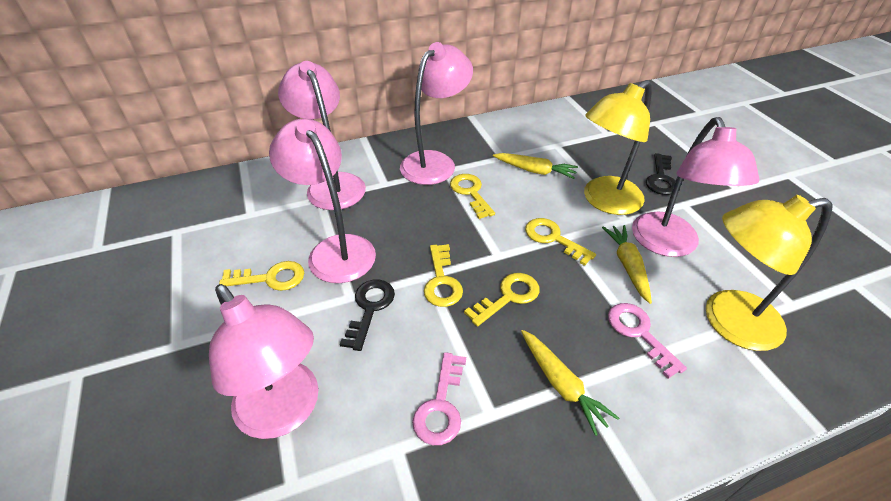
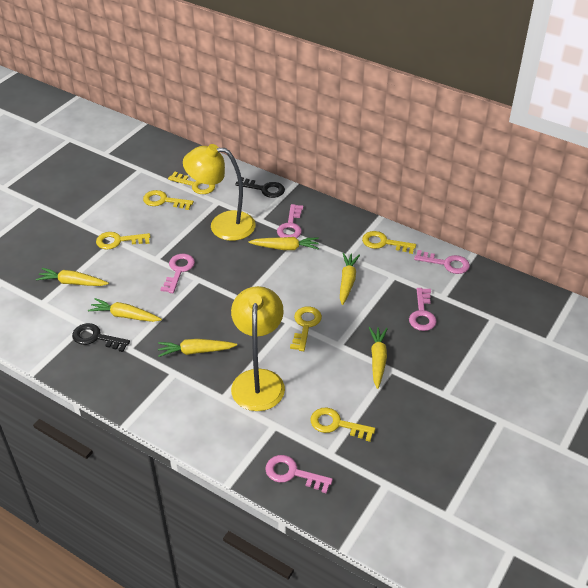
pink key: [412,352,466,445] [608,303,687,379] = 2 -> [160,254,195,293] [265,455,333,494] [277,204,303,238] [409,288,437,331] [414,250,470,274] = 5
pink lamp: [209,284,319,439] [269,119,376,283] [278,61,366,210] [400,42,473,185] [632,117,759,257] = 5 -> none = 0
yellow carrot: [493,153,578,179] [521,330,619,436] [602,225,652,304] = 3 -> [36,268,109,286] [88,298,162,322] [158,339,237,357] [249,237,319,250] [340,253,360,305] [369,327,388,389] = 6
yellow key: [219,261,304,291] [424,244,463,307] [450,174,495,219] [464,273,539,326] [525,218,596,266] = 5 -> [96,232,150,249] [143,190,194,210] [168,172,215,194] [290,306,322,351] [310,408,375,442] [362,231,416,254] = 6

